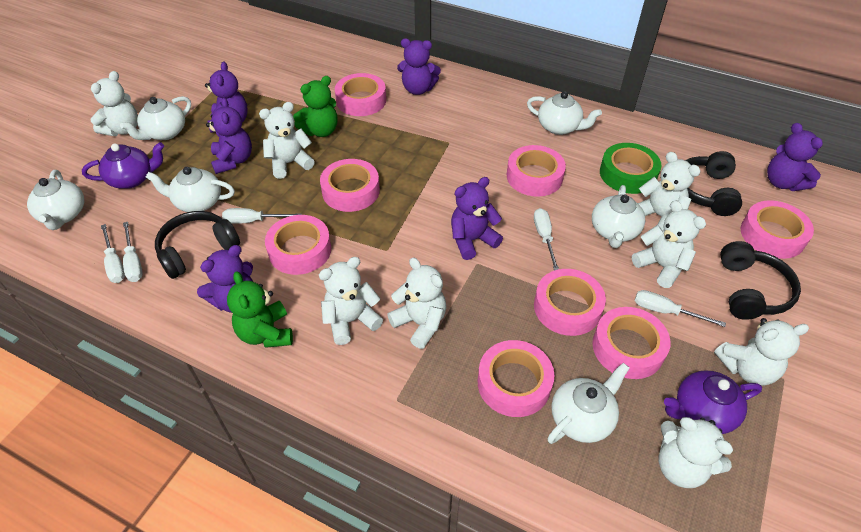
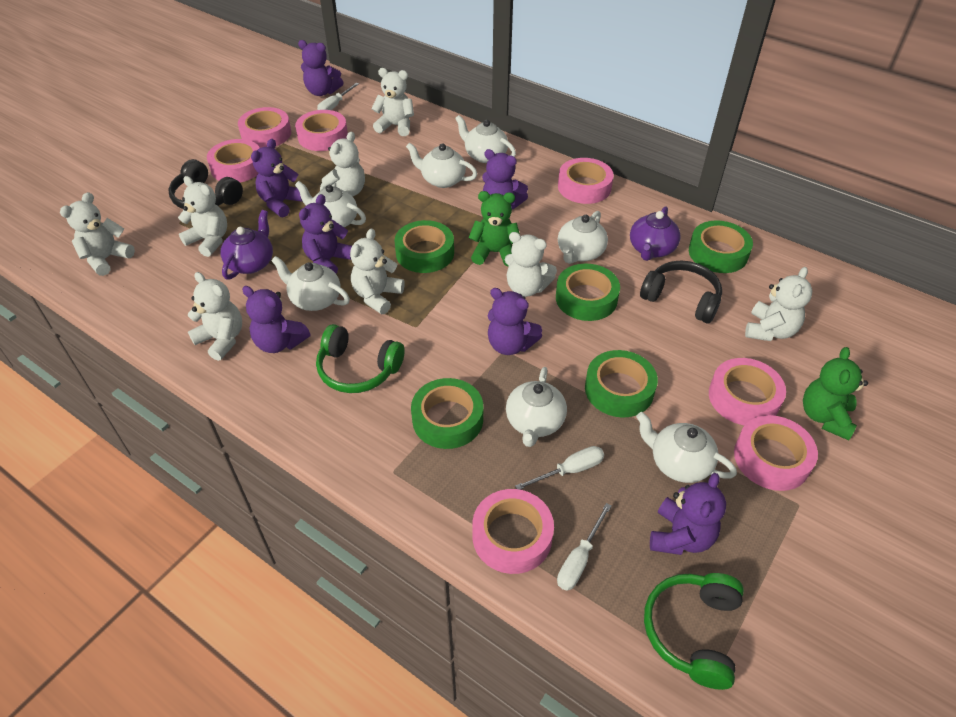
black headphones: [155,211,240,279] [685,151,742,216] [720,241,801,320] = 3 -> [169,159,243,209] [640,261,722,323] = 2
green headphones: none = 0 -> [316,324,404,393] [644,573,744,690] = 2
green tape: [600,143,661,194] = 1 -> [394,220,454,273] [411,378,483,449] [556,264,620,321] [585,350,658,417] [689,221,753,273] = 5
pink tape: [265,215,331,275] [320,159,380,212] [335,73,386,116] [478,340,555,417] [507,145,566,197] [534,269,606,336] [592,307,671,379] [741,200,814,259] = 8 -> [207,139,259,182] [238,107,291,148] [295,110,348,151] [472,489,554,574] [558,158,614,204] [709,358,786,425] [734,415,818,491] = 7
purple teddy bear: [197,245,253,313] [205,62,248,133] [206,98,252,174] [397,38,441,95] [451,177,503,260] [767,123,823,191] = 6 -> [242,286,310,353] [251,139,303,217] [298,40,344,96] [299,194,352,274] [482,149,528,209] [487,288,542,355] [650,473,726,555] = 7
white screwdriver: [101,224,125,283] [123,222,143,282] [222,208,301,224] [534,208,559,270] [635,290,726,327] = 5 -> [317,83,359,110] [515,446,604,490] [557,503,612,591] = 3
white teapot: [27,170,84,230] [120,96,191,140] [146,167,235,212] [527,91,602,135] [547,363,629,444] [592,185,645,248] = 6 -> [271,256,350,311] [295,181,366,228] [406,143,477,188] [455,115,516,163] [506,367,567,447] [558,211,608,264] [636,412,737,483] = 7

